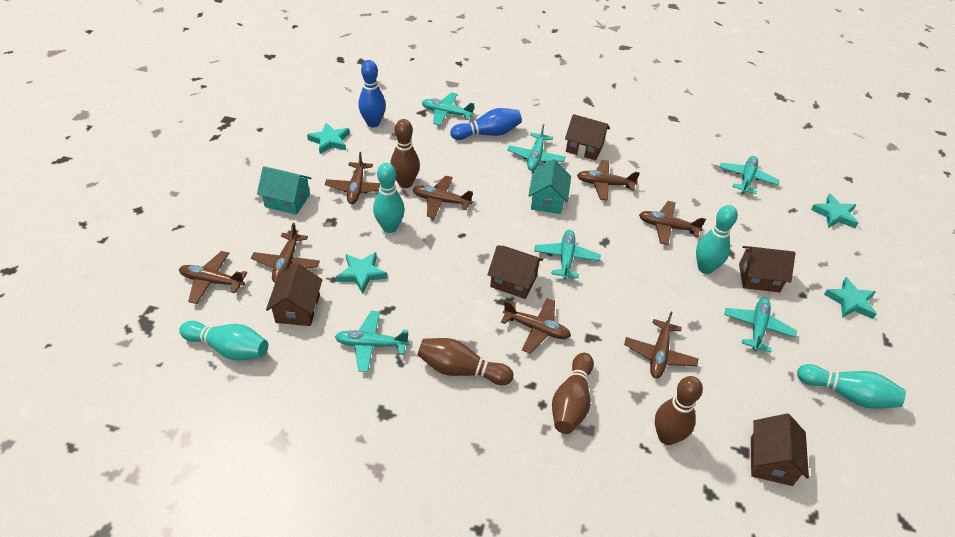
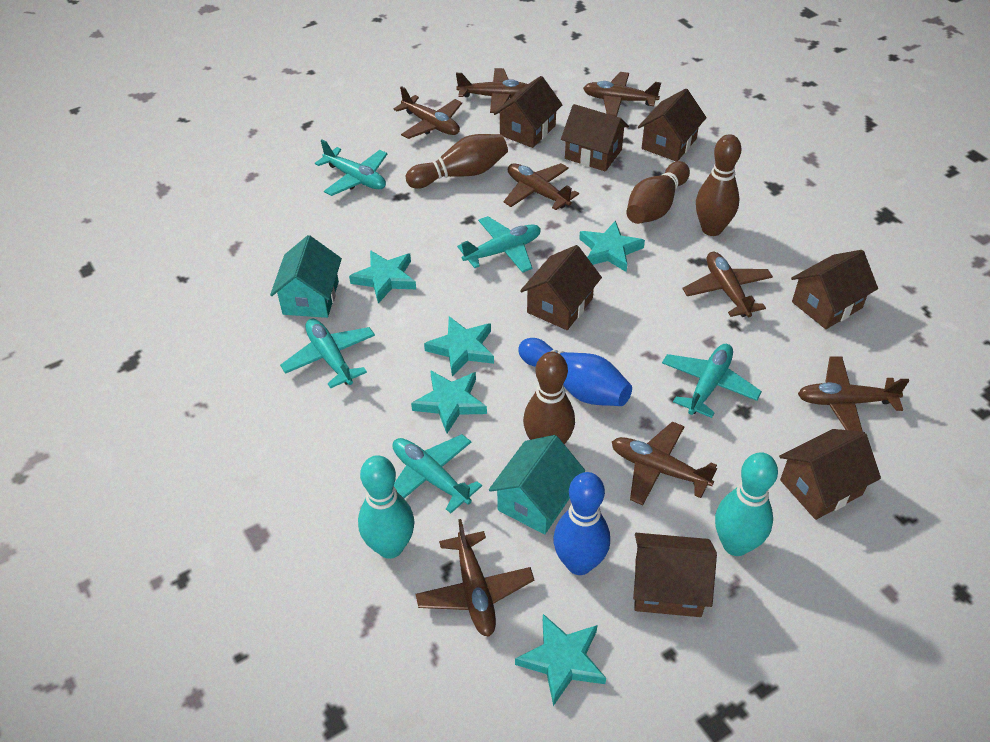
brown house: [266,263,322,326] [487,245,543,299] [565,114,610,161] [739,246,795,292] [751,413,809,486] = 5 -> [494,76,563,148] [520,245,602,330] [561,104,629,172] [633,533,717,617] [638,89,707,162] [779,429,881,520] [791,250,878,329] = 7
turquoise bowling pin: [179,321,268,361] [373,163,405,233] [696,205,738,274] [797,364,906,409] = 4 -> [358,455,414,559] [715,452,778,556] = 2
turquoise plane: [335,311,409,372] [422,92,475,125] [507,124,566,171] [534,230,601,279] [719,156,779,194] [724,298,797,353] = 6 -> [280,319,375,389] [315,139,387,196] [392,434,482,513] [457,216,541,273] [662,344,762,418] = 5
turquoise star: [307,123,350,154] [336,252,387,294] [811,194,858,228] [824,277,877,319] = 4 -> [349,250,416,304] [411,370,487,433] [424,316,494,376] [515,614,606,706] [579,221,645,272] = 5

